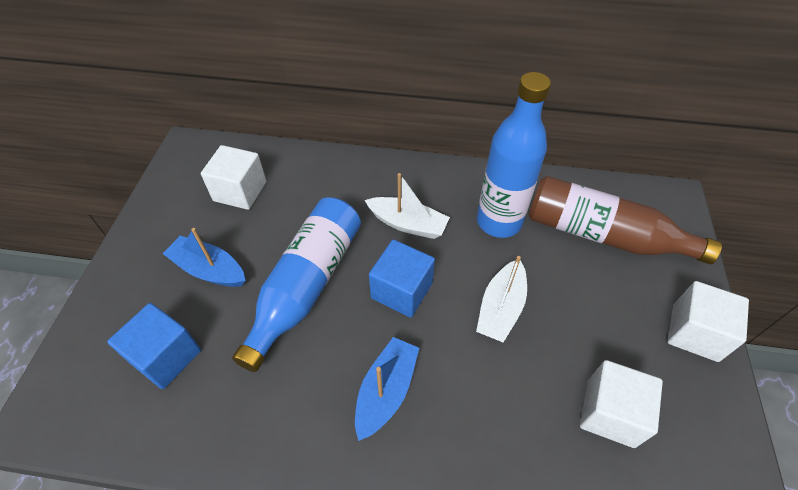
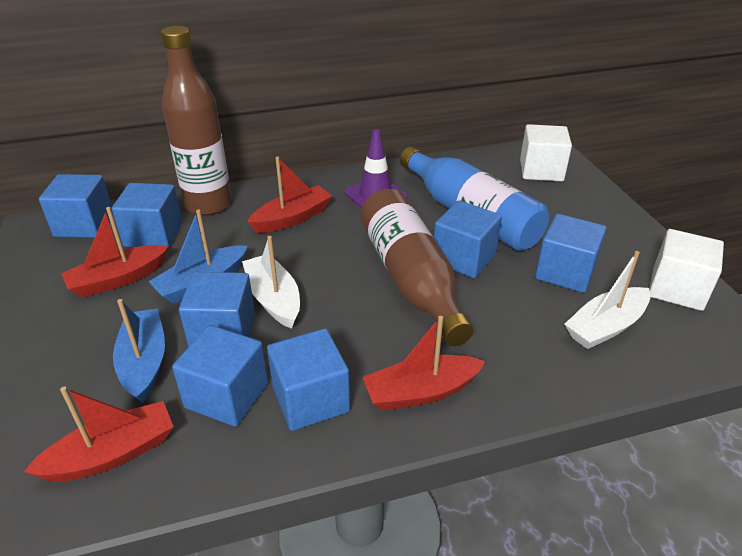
blue bottle: [232,198,361,372] [477,72,551,238] = 2 -> [400,147,549,251] = 1
blue cube: [107,303,201,389] [369,239,435,318] = 2 -> [39,174,113,238] [112,183,182,248] [172,325,268,427] [179,272,255,347] [267,328,350,431] [434,200,502,278] [535,214,607,293] = 7
brown bottle: [529,176,722,264] = 1 -> [161,26,232,216] [360,189,474,346] = 2
purple traffic cone: none = 0 -> [345,129,407,208] = 1
red boat: none = 0 -> [24,387,174,482] [61,207,169,297] [247,157,332,233] [362,316,486,410] = 4
white cube: [201,145,266,210] [580,360,663,448] [667,281,749,362] = 3 -> [520,124,572,181] [649,229,724,311] = 2

